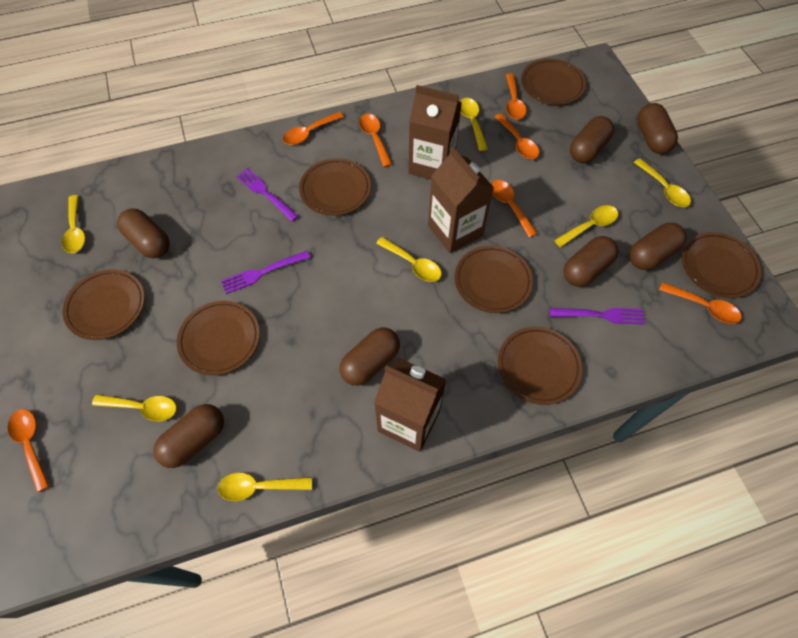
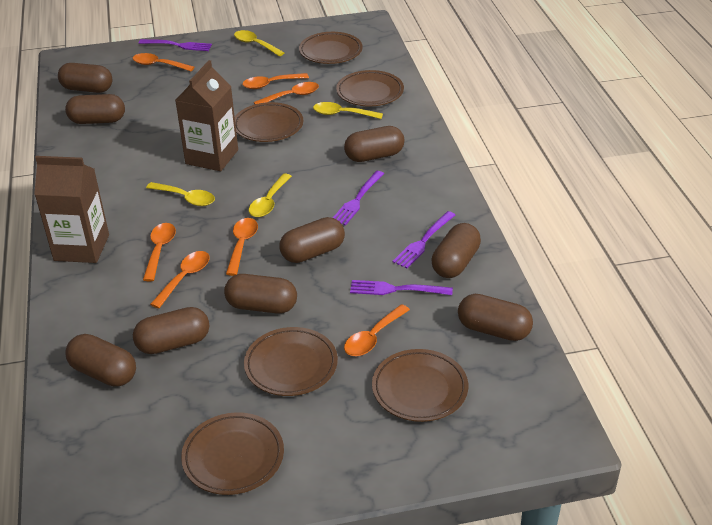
brown capsule: [117,208,170,258] [153,404,224,468] [339,327,400,386] [563,236,618,287] [570,116,614,163] [630,223,687,270] [637,103,678,154] = 7 -> [58,63,112,93] [65,94,125,124] [65,334,136,387] [133,307,209,354] [224,274,297,314] [280,217,345,263] [344,126,405,162] [432,223,481,278] [458,294,533,341] = 9
brown carton: [374,358,447,452] [408,85,462,180] [428,147,494,253] = 3 -> [34,156,109,263] [175,60,238,171] = 2
brown plate: [63,269,145,340] [177,301,260,375] [299,158,371,216] [455,246,533,313] [498,327,582,405] [521,58,586,105] [682,232,762,298] = 7 -> [181,412,284,495] [235,102,303,142] [244,327,338,396] [299,32,362,64] [336,70,404,106] [372,349,468,422] = 6
purple fork: [221,251,311,294] [236,168,299,222] [550,308,645,325] = 3 -> [139,39,212,51] [333,171,384,226] [350,280,453,295] [392,211,455,268] = 4
yellow spoon: [62,195,85,253] [92,395,177,421] [218,473,312,501] [376,237,442,282] [460,98,488,151] [554,205,618,248] [634,158,691,207] = 7 -> [146,182,215,206] [234,30,284,56] [249,173,292,217] [313,102,383,119] = 4

